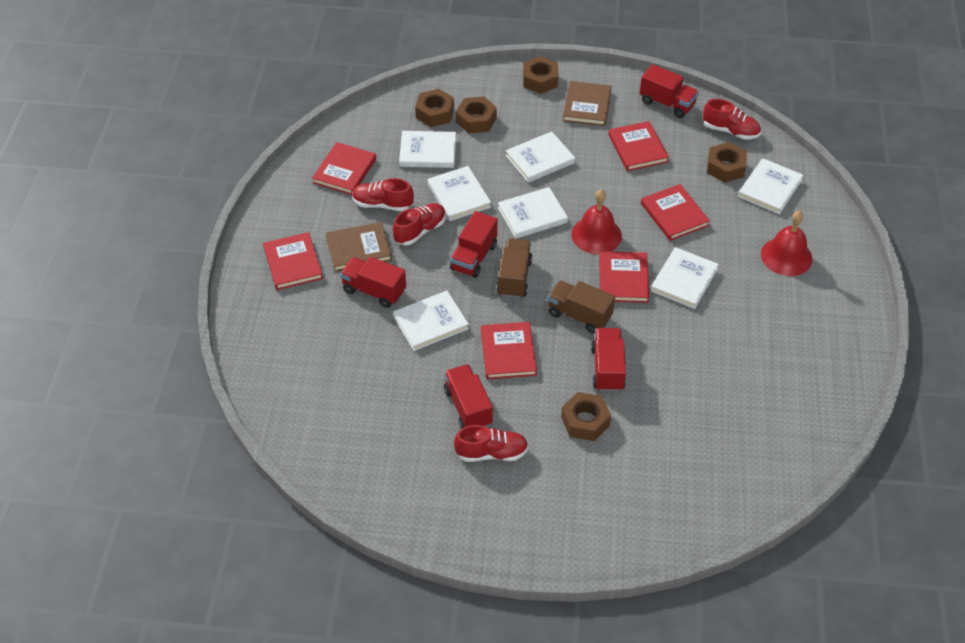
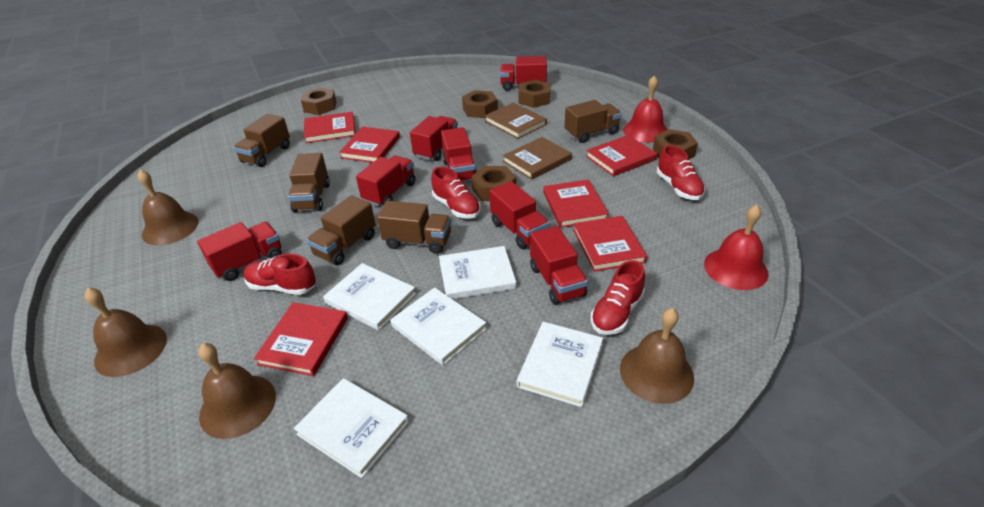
brown bell: none = 0 -> [85,288,167,377] [137,170,199,245] [199,343,276,439] [620,308,694,404] = 4
brown truck: [496,238,533,298] [547,280,615,334] = 2 -> [233,114,290,167] [288,153,330,212] [307,195,376,265] [377,201,451,254] [565,100,622,143] = 5
red truck: [340,257,406,308] [444,364,493,429] [450,211,498,278] [591,328,626,391] [639,64,699,118] = 5 -> [197,222,282,281] [356,155,416,207] [410,116,458,161] [441,127,477,182] [489,181,549,249] [500,56,547,91] [530,226,588,305] = 7
white book: [393,291,469,351] [399,131,456,168] [427,166,491,221] [498,187,568,239] [506,131,575,183] [651,247,719,309] [738,158,803,214] = 7 -> [294,378,409,478] [323,263,416,331] [391,287,487,365] [439,246,516,299] [517,322,603,407] = 5

